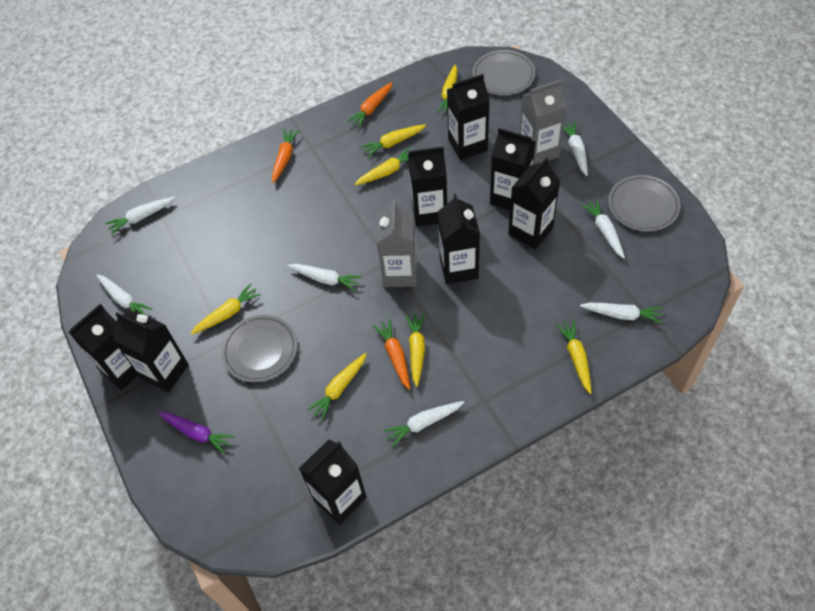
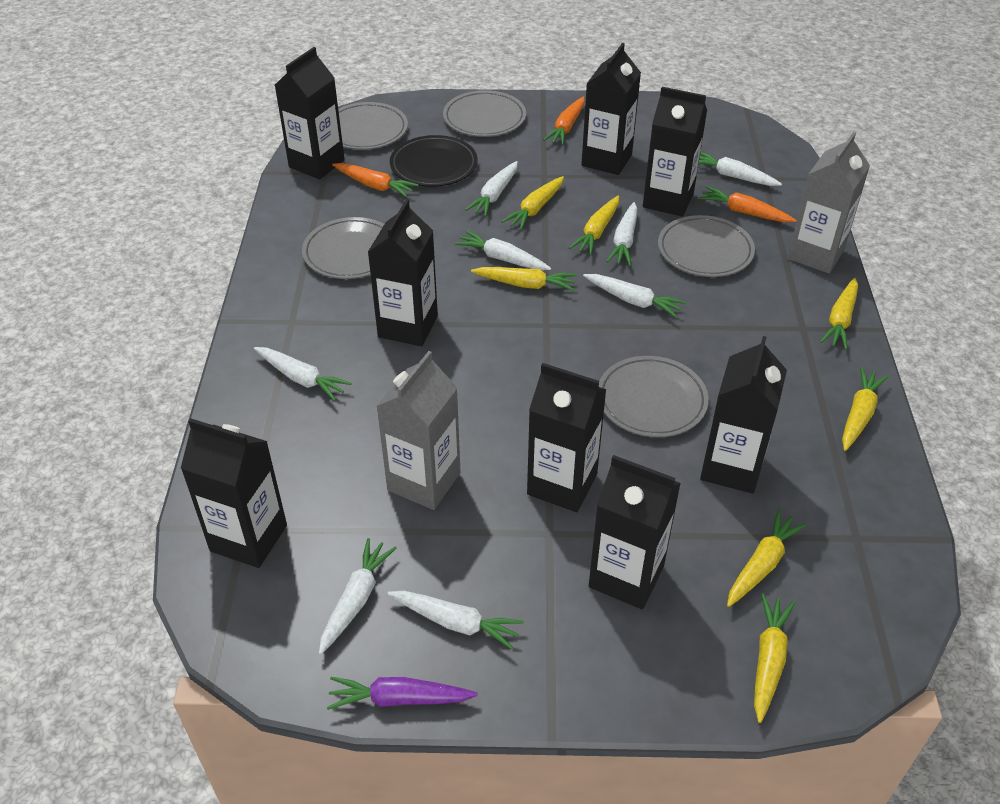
black plate: none = 0 -> [390,135,478,187] = 1
grey plate: [221,315,297,382] [472,50,536,95] [608,175,681,232] = 3 -> [302,217,384,279] [338,102,408,150] [443,90,526,137] [599,356,709,437] [658,215,755,277] = 5
white carrot: [96,275,152,315] [105,197,175,235] [287,264,362,292] [383,401,464,447] [563,121,588,176] [580,303,663,324] [581,199,625,259] = 7 -> [254,347,352,401] [319,538,397,655] [388,591,524,650] [455,230,551,270] [465,161,518,217] [583,274,686,318] [606,202,638,266] [699,152,782,186] = 8

